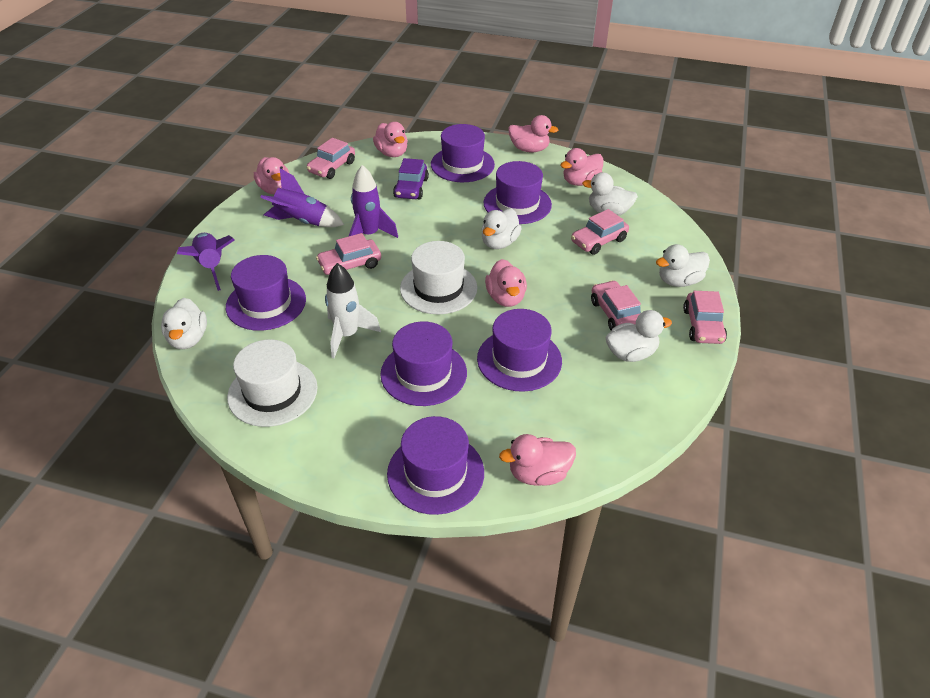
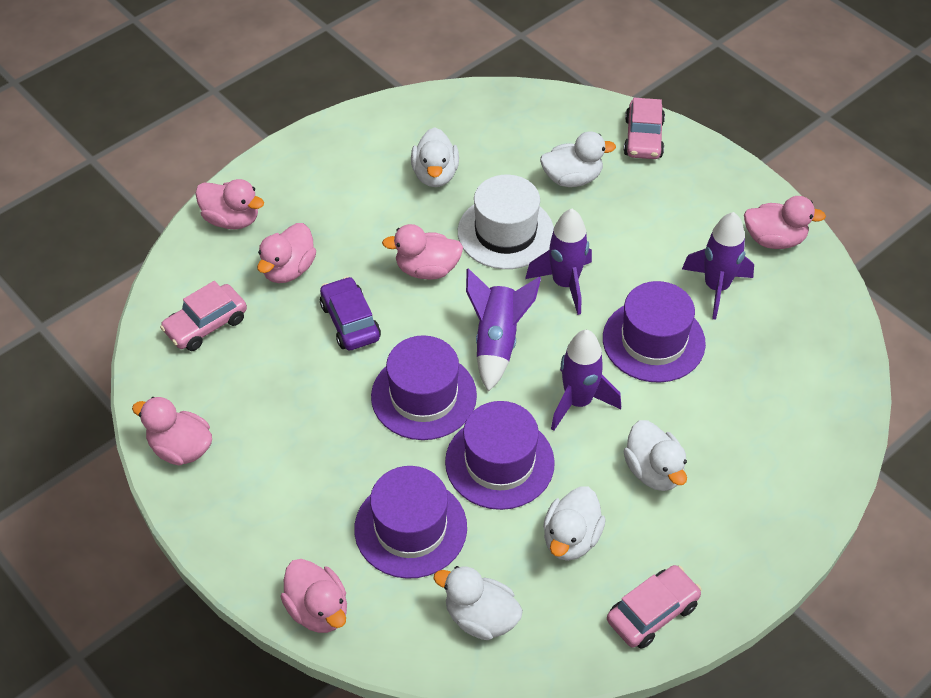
pink car: [307,138,355,179] [316,233,381,275] [571,209,629,255] [591,280,641,330] [683,291,727,344] = 5 -> [160,281,247,351] [607,565,702,649] [624,98,665,159] = 3
purple hat: [226,255,306,331] [380,321,467,406] [387,416,484,515] [431,124,495,182] [477,309,562,392] [483,161,552,224] = 6 -> [354,466,467,579] [371,335,477,440] [445,401,555,510] [603,281,706,383] = 4
purple rocket: [177,233,235,291] [260,168,344,227] [349,165,398,238] = 3 -> [466,268,541,392] [525,209,592,315] [551,330,621,431] [682,212,754,320] = 4
white hat: [227,339,318,427] [400,241,477,314] = 2 -> [458,175,554,269] = 1
white rocket: [325,263,381,358] = 1 -> none = 0

